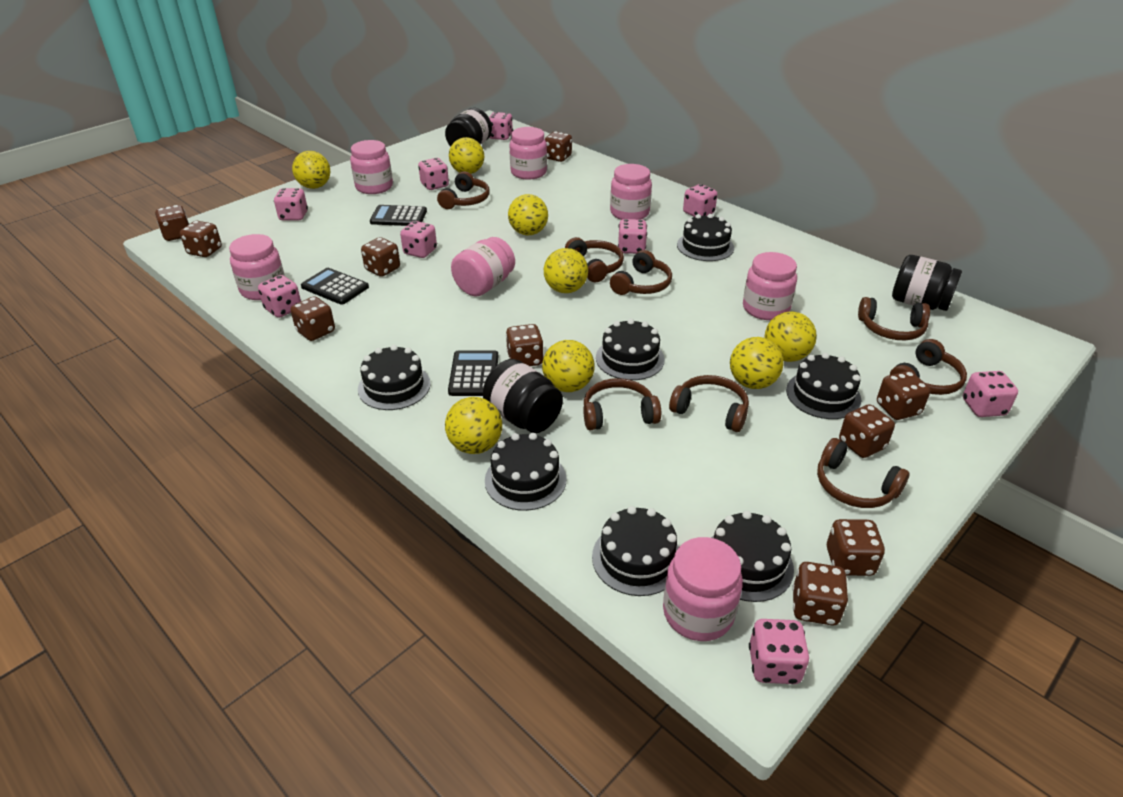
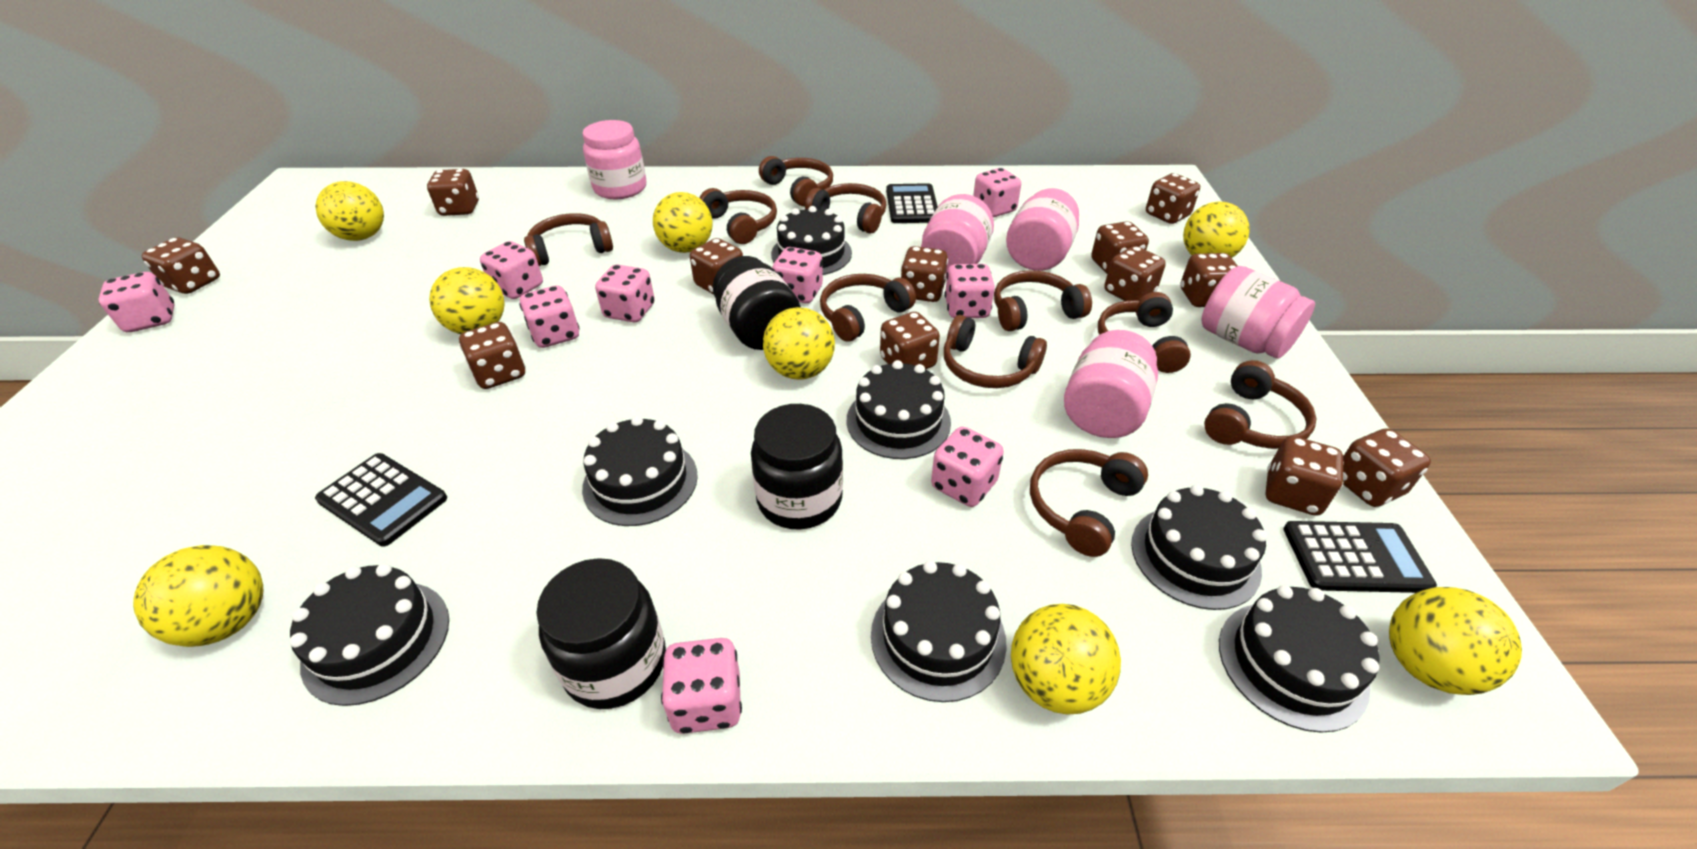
brown dice: [155,205,189,241] [180,221,222,257] [290,296,335,341] [361,237,400,277] [506,324,544,366] [545,132,572,162] [792,562,848,626] [827,519,885,576] [839,404,895,458] [877,371,930,420] = 10 -> [141,237,220,294] [427,169,479,216] [459,322,525,389] [690,238,743,294] [880,312,940,369] [901,246,948,302] [1091,221,1149,274] [1105,246,1166,301] [1146,173,1200,224] [1180,253,1237,307] [1265,436,1344,516] [1343,428,1431,507] = 12
brown headphones: [437,171,490,209] [565,237,624,283] [583,378,661,430] [610,250,672,295] [669,375,749,432] [817,438,909,508] [858,297,930,340] [890,339,967,395] = 8 -> [524,213,613,266] [700,188,777,244] [759,156,833,207] [805,183,887,233] [820,274,916,341] [944,315,1047,388] [994,270,1092,331] [1030,449,1148,557] [1098,292,1191,373] [1204,360,1317,449] = 10
pink jar: [229,234,285,300] [350,140,393,194] [451,237,515,297] [509,127,547,180] [610,164,652,220] [663,537,743,641] [743,252,797,320] = 7 -> [583,120,646,199] [921,194,994,278] [1006,188,1079,271] [1064,330,1158,438] [1201,266,1315,358] = 5

